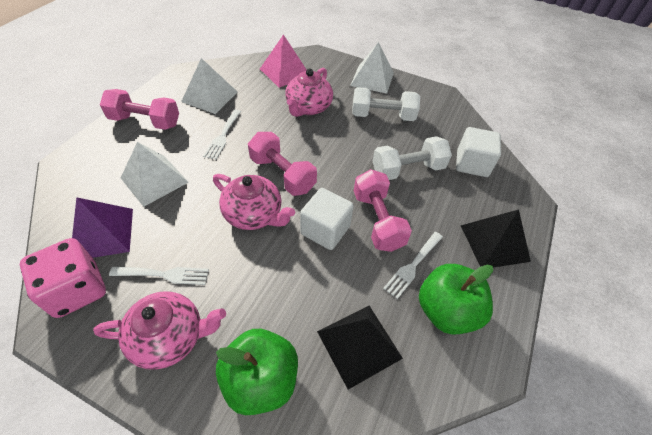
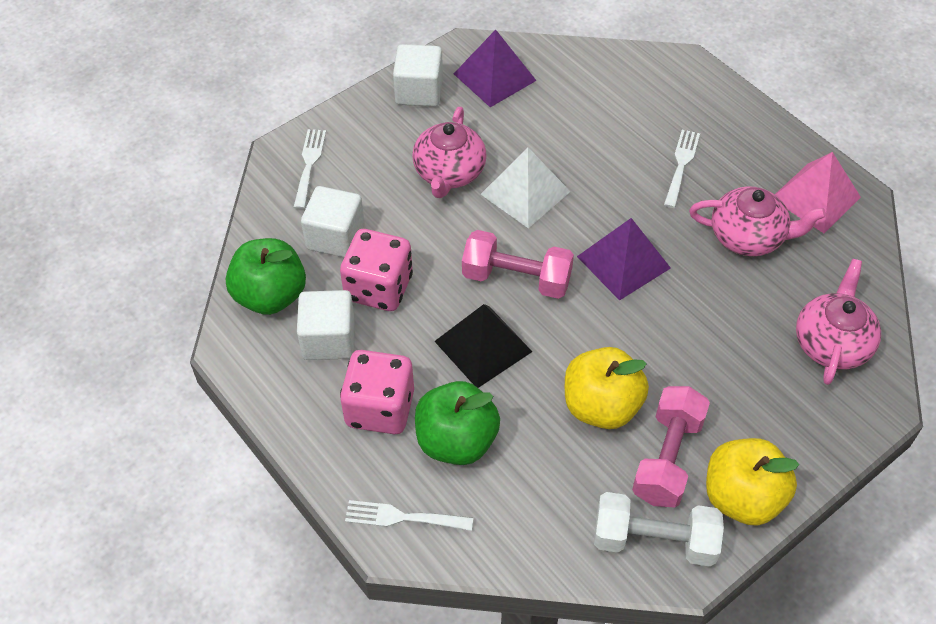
black pyramid: [317,306,403,390] [461,209,531,268] = 2 -> [434,304,533,388] = 1
pink dice: [20,238,106,318] = 1 -> [340,229,413,311] [340,350,414,434] = 2
pink dumbbell: [100,89,179,130] [248,132,317,196] [354,169,412,252] = 3 -> [462,230,574,299] [632,386,710,507] = 2
purple pyramid: [72,197,133,258] = 1 -> [454,30,537,107] [577,218,671,300] = 2
white cube: [300,188,354,250] [456,127,501,177] = 2 -> [297,290,355,360] [301,186,365,257] [393,44,443,107] = 3
white dumbbell: [352,87,420,121] [373,136,452,180] = 2 -> [594,492,724,567] = 1
white pyramid: [121,142,189,207] [181,58,237,114] [350,42,394,94] = 3 -> [481,147,571,228] = 1
yellow apple: none = 0 -> [565,347,649,429] [706,438,799,526] = 2

